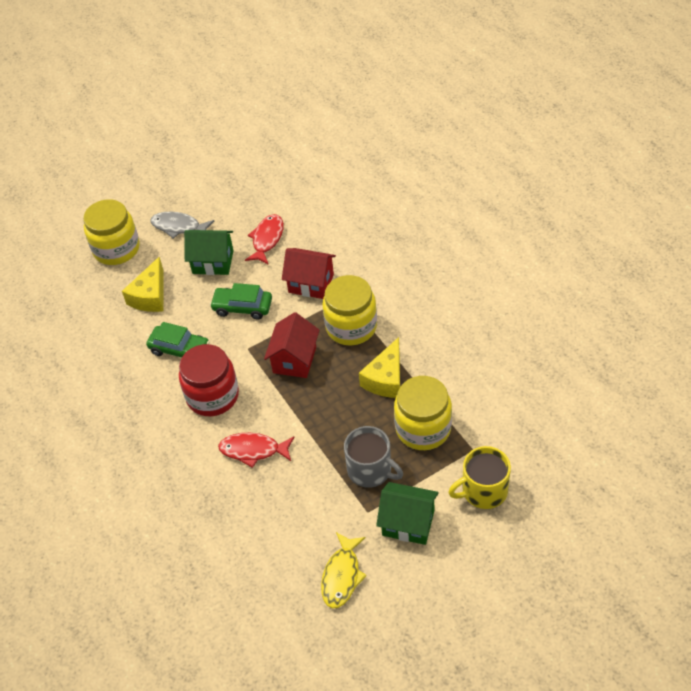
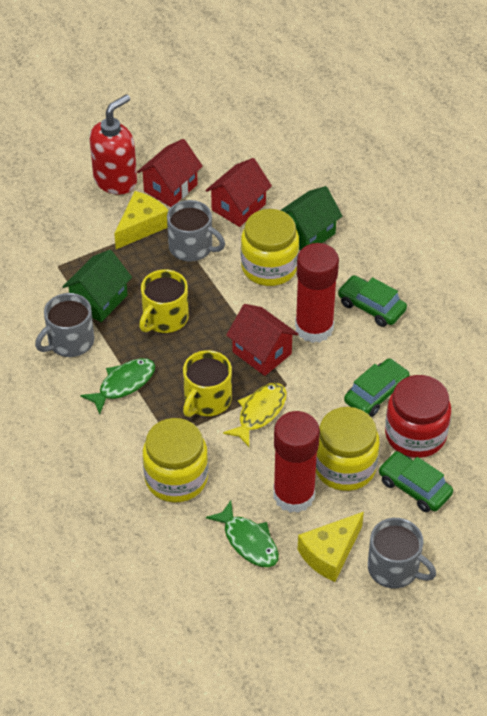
green car: [146,322,210,357] [210,283,272,320] = 2 -> [338,275,407,327] [344,358,410,417] [379,451,453,512] = 3
green fish: none = 0 -> [80,358,155,415] [206,500,279,567] = 2
grey fish: [150,212,214,239] = 1 -> none = 0
grey mug: [344,426,403,488] = 1 -> [35,293,94,357] [167,200,225,262] [368,518,436,588] = 3
red fish: [218,433,294,468] [245,214,284,265] = 2 -> none = 0
red glue stick: none = 0 -> [273,411,320,513] [295,243,339,343] = 2
red house: [264,312,320,378] [282,248,336,299] = 2 -> [137,139,203,207] [205,158,272,227] [226,304,298,376] = 3
red soap dispenser: none = 0 -> [89,94,137,195] = 1
yellow mug: [448,446,511,509] = 1 -> [139,269,189,333] [183,350,232,417] = 2

